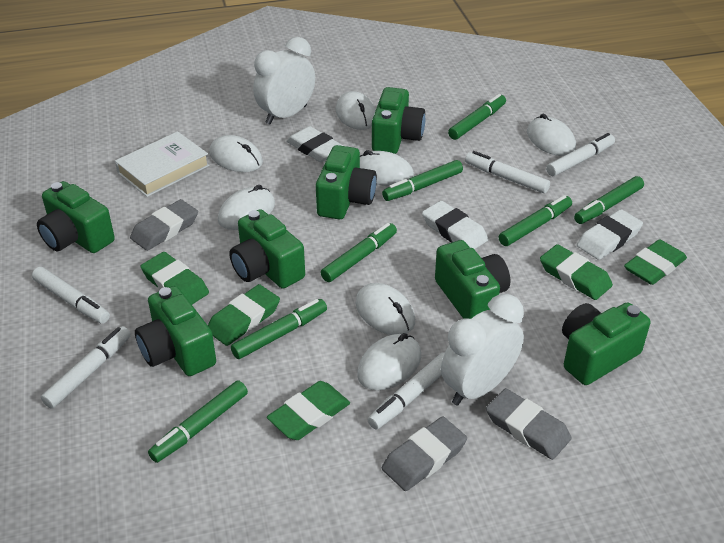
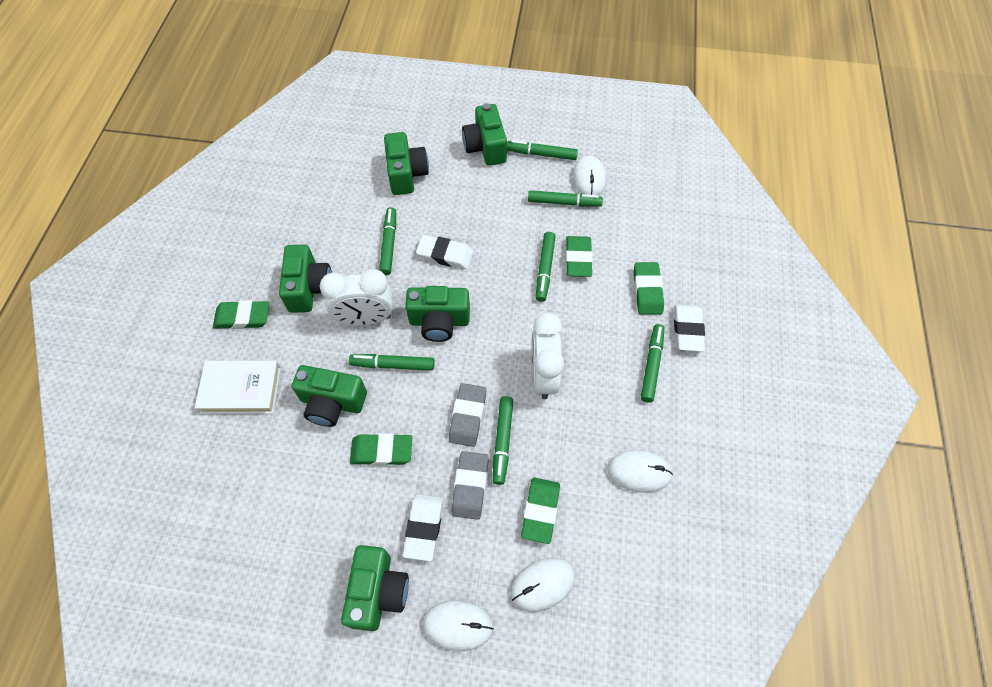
green camera: [37,181,115,253] [135,286,216,376] [229,209,305,288] [316,145,377,219] [372,87,425,154] [435,240,510,319] [562,302,650,385] = 7 -> [279,244,332,313] [292,365,367,427] [341,545,409,631] [384,132,429,195] [405,286,470,342] [462,103,507,166] = 6
grey eraser: [130,199,198,251] [382,417,467,491] [486,388,572,460] = 3 -> [449,383,486,447] [452,451,489,520] = 2
white marker: [32,267,110,324] [41,326,131,409] [368,352,445,430] [465,151,550,193] [546,133,615,176] = 5 -> none = 0
white mouse: [209,135,263,172] [218,185,275,230] [336,91,376,130] [356,283,415,335] [357,333,421,390] [360,150,414,186] [527,114,576,156] = 7 -> [423,600,494,651] [510,558,575,612] [573,156,606,196] [607,450,673,493] = 4

